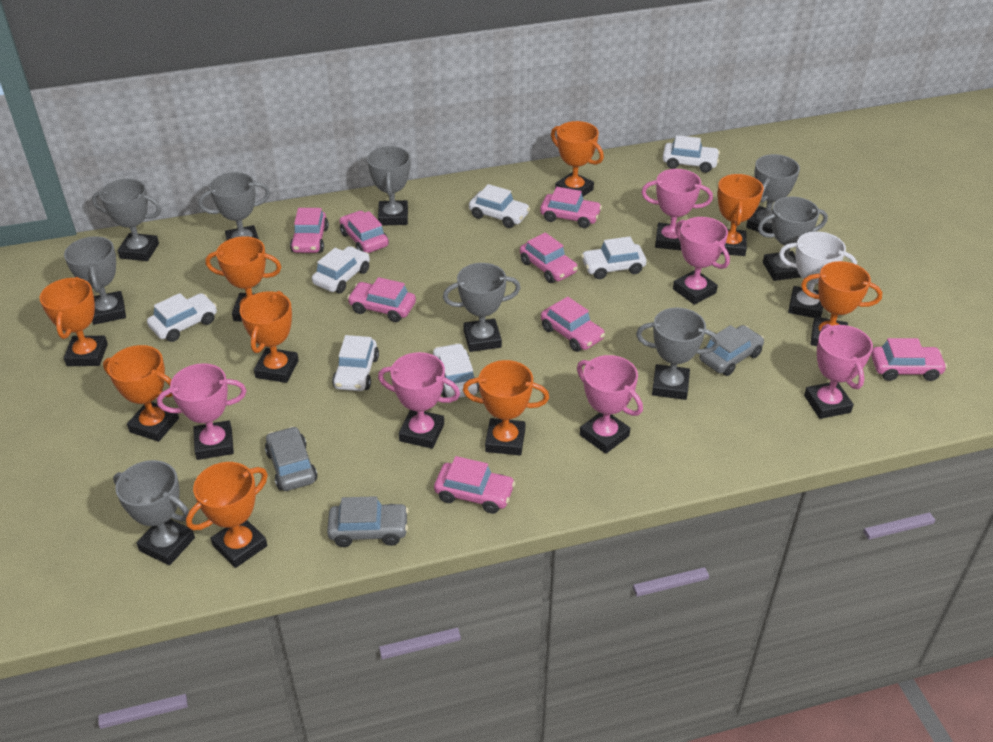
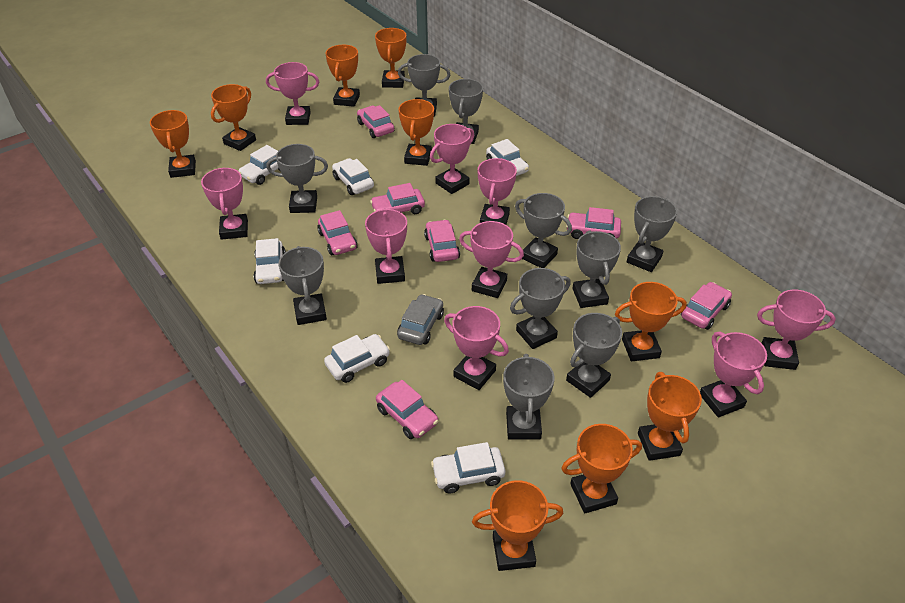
grey car: [265,426,318,491] [327,496,409,547] [699,325,764,376] = 3 -> [397,294,444,345] = 1
grey trophy: [64,236,126,325] [92,179,161,261] [113,460,195,565] [199,172,270,240] [367,146,410,226] [443,263,521,352] [636,307,719,400] [746,154,800,233] [758,196,828,281] = 9 -> [267,144,328,213] [279,246,327,325] [398,54,450,117] [449,79,483,144] [503,354,554,439] [510,268,571,349] [515,193,572,268] [566,313,622,398] [572,230,621,308] [627,196,677,272] = 10
pink car: [290,208,329,253] [339,211,389,253] [347,277,416,322] [434,456,516,514] [520,233,578,283] [540,187,602,228] [541,297,605,352] [871,338,947,381] = 8 -> [317,210,358,255] [357,105,395,138] [370,183,425,214] [376,380,438,439] [424,219,460,262] [566,207,621,239] [681,282,732,330] = 7
pink trophy: [157,363,247,460] [378,352,460,449] [577,355,643,454] [641,169,713,250] [673,217,730,305] [804,324,873,419] = 6 -> [201,167,248,240] [266,62,319,125] [365,208,407,284] [430,124,474,194] [444,306,509,390] [459,221,524,298] [478,158,517,225] [700,332,767,417] [757,290,836,370] = 9
white car: [147,293,217,342] [312,246,370,293] [332,335,379,391] [433,343,479,398] [469,184,530,228] [581,236,646,279] [663,135,720,173] = 7 -> [239,145,280,185] [254,238,286,284] [324,334,390,383] [332,158,374,195] [431,442,505,493] [486,139,529,176] = 6
white trophy: [779,231,857,318] = 1 -> none = 0

